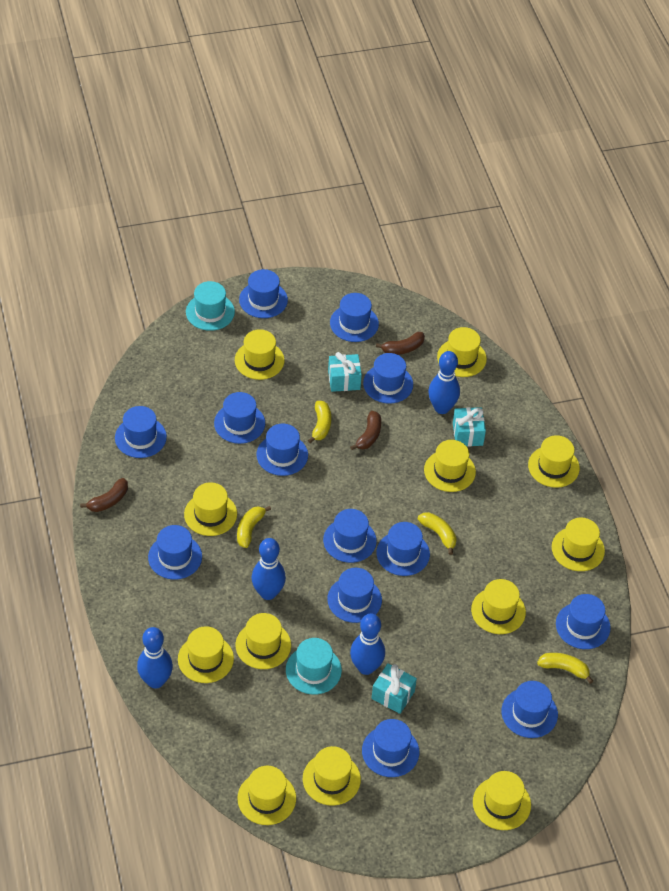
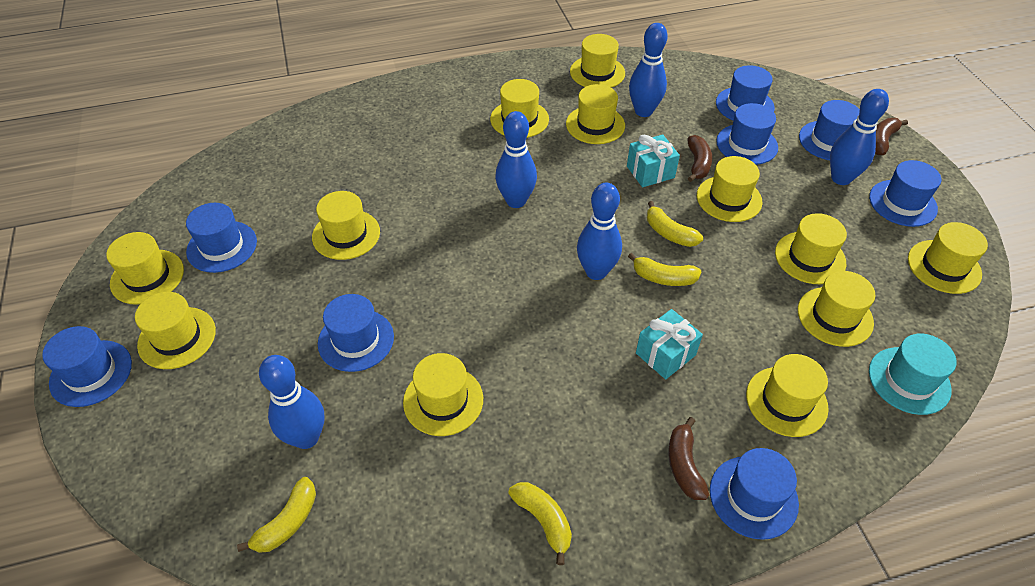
blue bowling pin: [137,627,173,689] [251,538,286,600] [350,614,385,675] [428,351,460,414] = 4 -> [259,355,325,449] [495,111,537,208] [577,183,622,280] [629,23,668,117] [830,89,889,185] = 5
blue hat: [115,406,167,458] [148,525,202,580] [214,392,265,444] [239,269,288,318] [256,423,308,476] [323,509,377,563] [327,568,382,623] [330,293,379,342] [362,719,419,777] [363,353,413,404] [376,522,430,576] [502,681,558,738] [556,594,611,649] = 13 -> [42,326,132,407] [186,203,257,273] [318,294,394,372] [710,448,799,540] [716,65,775,121] [716,103,778,165] [799,100,860,160] [869,160,941,227] = 8
turquoise gift: [328,352,362,392] [371,663,417,714] [453,407,486,447] = 3 -> [627,134,680,187] [636,309,703,379] = 2
turquoise hat: [186,281,235,331] [286,638,342,695] = 2 -> [869,333,957,415] = 1

